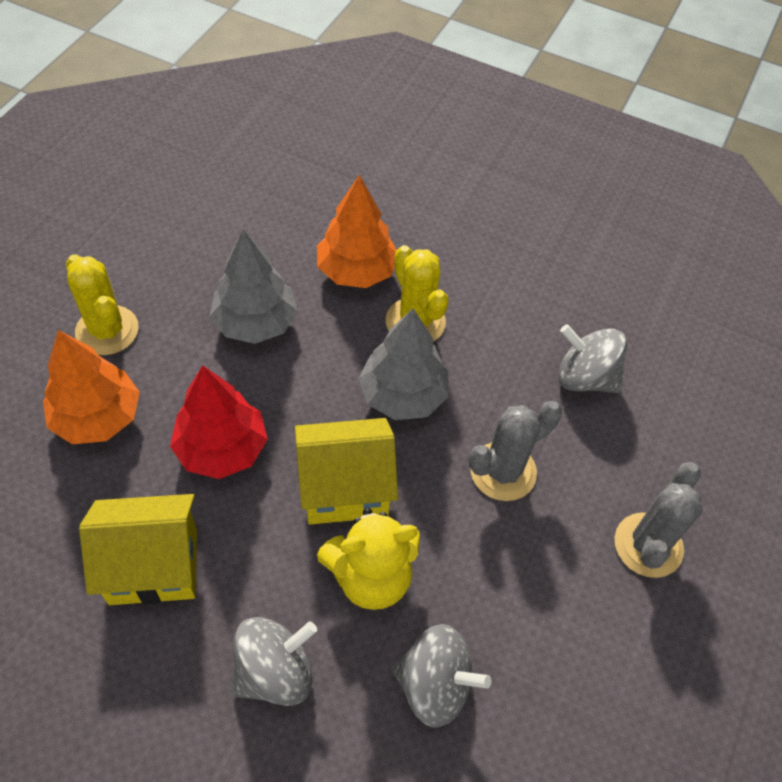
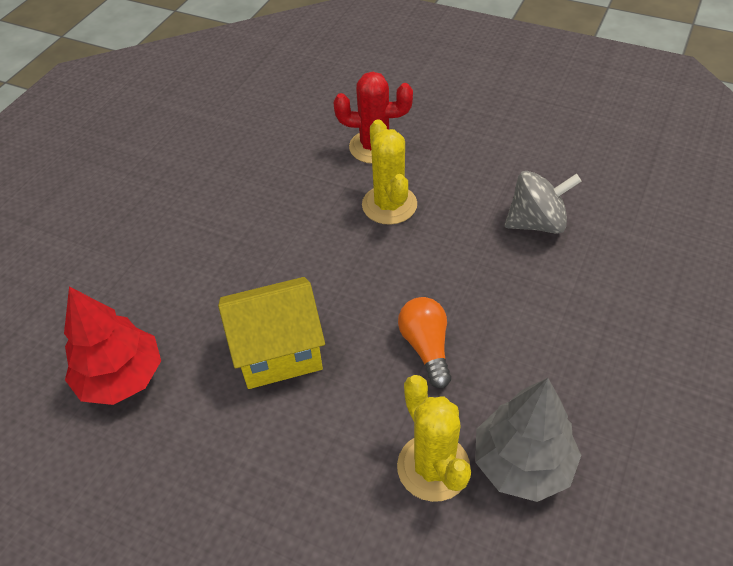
grey cactus: [469,401,562,501] [615,462,702,578] = 2 -> none = 0
grey spinning top: [232,617,317,706] [391,624,491,728] [558,324,627,393] = 3 -> [504,171,581,234] = 1
grey tree: [209,229,298,344] [358,308,448,420] = 2 -> [475,378,581,502] = 1
orange light bulb: none = 0 -> [398,297,451,388] = 1
orange tree: [43,330,140,444] [317,175,397,288] = 2 -> none = 0
red cactus: none = 0 -> [333,72,413,164] = 1
yellow house: [79,494,197,605] [295,418,398,525] = 2 -> [218,277,325,389] = 1
yellow teddy bear: [317,508,420,610] = 1 -> none = 0

